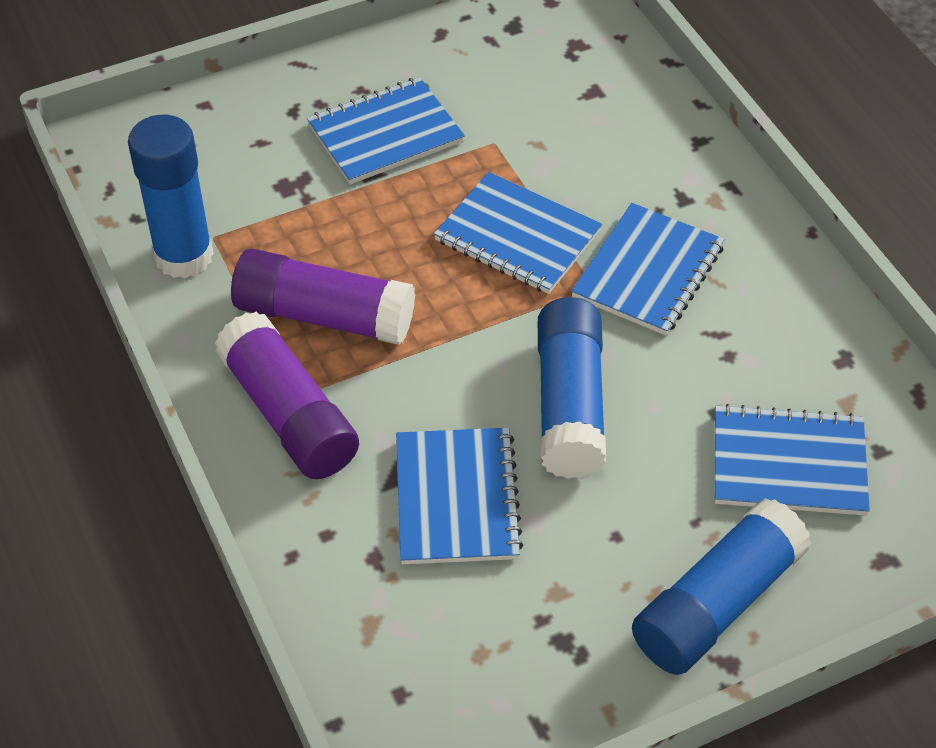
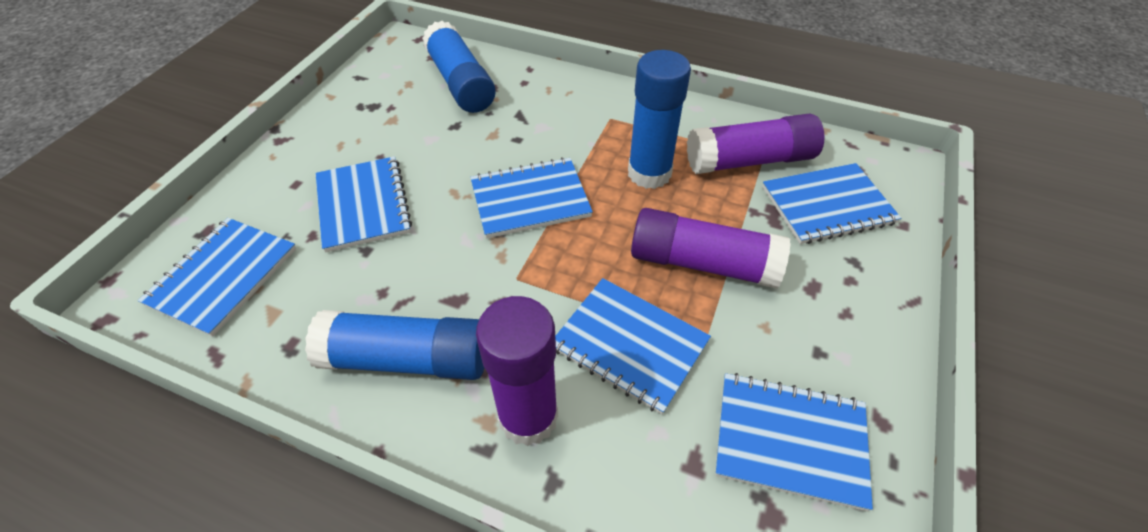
blue notebook: [307,77,465,184] [396,428,523,564] [434,172,602,294] [571,203,725,335] [715,404,870,516] = 5 -> [138,218,296,337] [316,156,412,252] [470,157,593,238] [555,278,711,414] [715,373,873,511] [762,163,901,244] = 6
purple glue stick: [215,311,359,479] [231,249,415,345] = 2 -> [476,296,558,446] [631,208,791,289] [687,113,825,174] = 3

